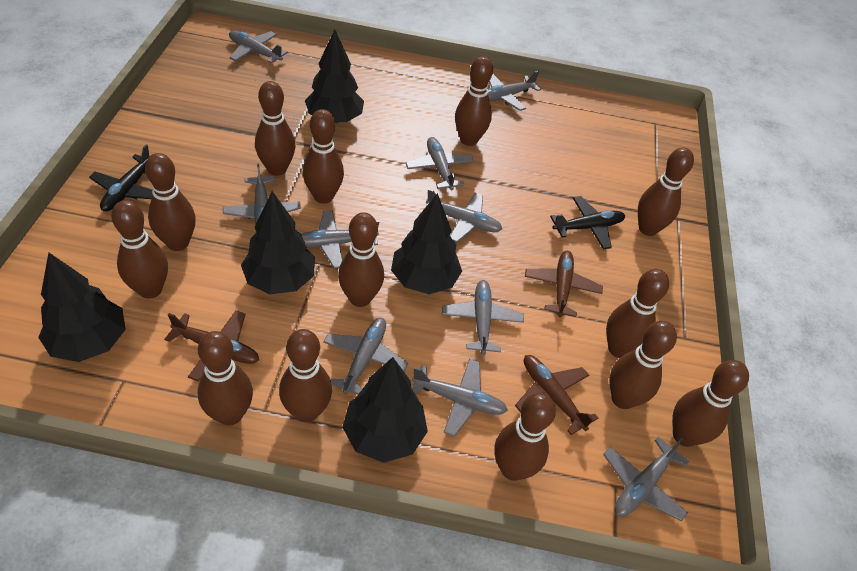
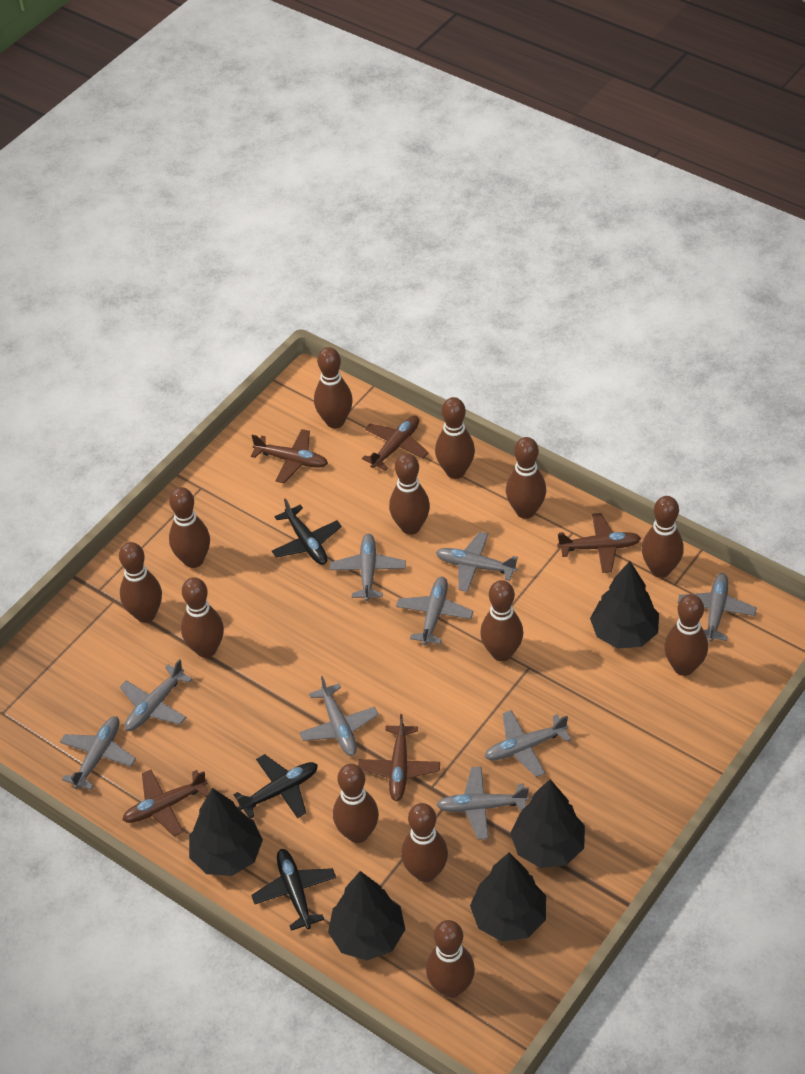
black plane: [89,144,153,211] [550,196,625,250] = 2 -> [233,754,318,819] [252,849,336,931] [272,498,342,565] = 3
brown plane: [164,310,259,382] [515,355,598,435] [525,251,603,317] = 3 -> [122,770,209,837] [251,429,328,483] [358,714,440,801] [362,416,429,471] [557,513,641,573] = 5
grey plane: [223,164,301,225] [229,30,288,63] [301,210,379,269] [323,318,408,395] [406,137,474,190] [412,359,508,437] [426,189,502,243] [442,280,524,355] [488,71,541,111] [603,437,689,521] = 10 -> [60,716,136,790] [120,659,193,731] [299,676,378,756] [330,534,406,601] [396,577,473,645] [436,532,518,592] [436,767,529,840] [485,710,571,777] [678,573,757,642] = 9

